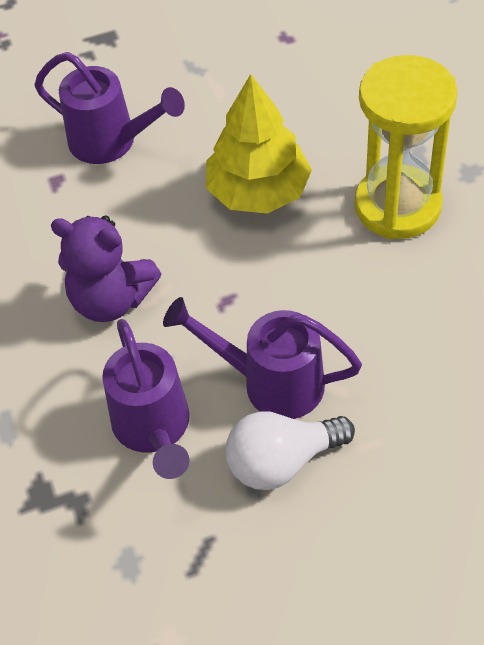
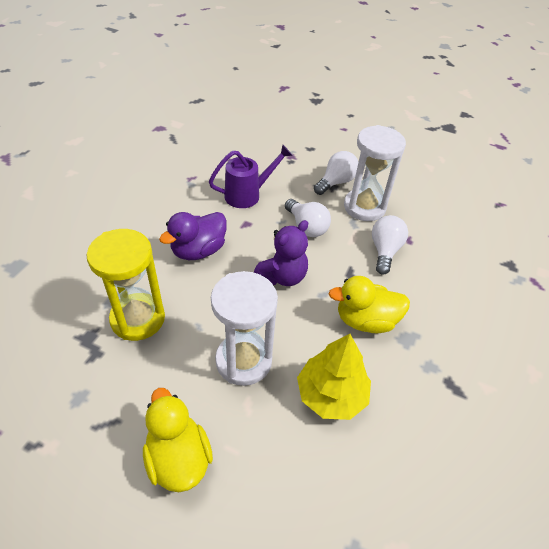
purple duck: none = 0 -> [159,212,227,260] = 1
purple watering can: [34,52,185,164] [102,319,190,479] [163,297,362,419] = 3 -> [209,144,293,208] = 1
white hourglass: none = 0 -> [211,271,278,386] [344,125,406,221] = 2
white light bulb: [226,411,355,490] = 1 -> [285,199,331,237] [314,151,358,195] [372,215,408,275] = 3
yellow duck: none = 0 -> [143,388,213,492] [329,276,410,333] = 2

